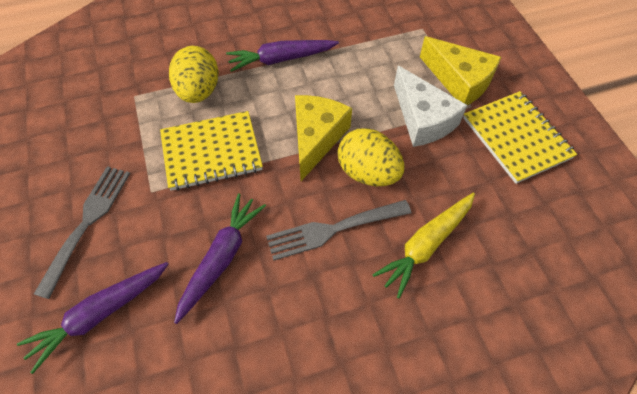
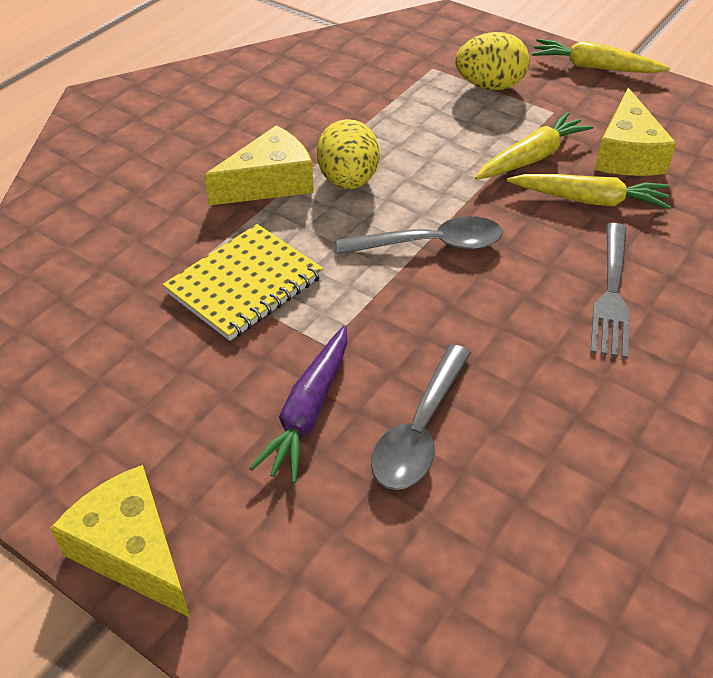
grey fork: [34,166,130,299] [266,200,411,261] = 2 -> [590,223,630,359] = 1
grey spoon: none = 0 -> [336,216,503,255] [371,344,471,490] = 2
purple carrot: [17,262,169,374] [174,193,266,324] [226,40,339,72] = 3 -> [249,326,347,483] = 1
white cheese: [394,66,467,147] = 1 -> none = 0
yellow carrot: [372,193,475,299] = 1 -> [475,112,594,180] [507,174,671,209] [532,39,671,73] = 3
yellow cheese: [295,95,352,181] [420,36,501,105] = 2 -> [50,465,190,617] [204,125,314,206] [594,88,677,176] = 3
yellow notebook: [160,111,263,191] [463,91,577,184] = 2 -> [162,224,324,341] = 1

